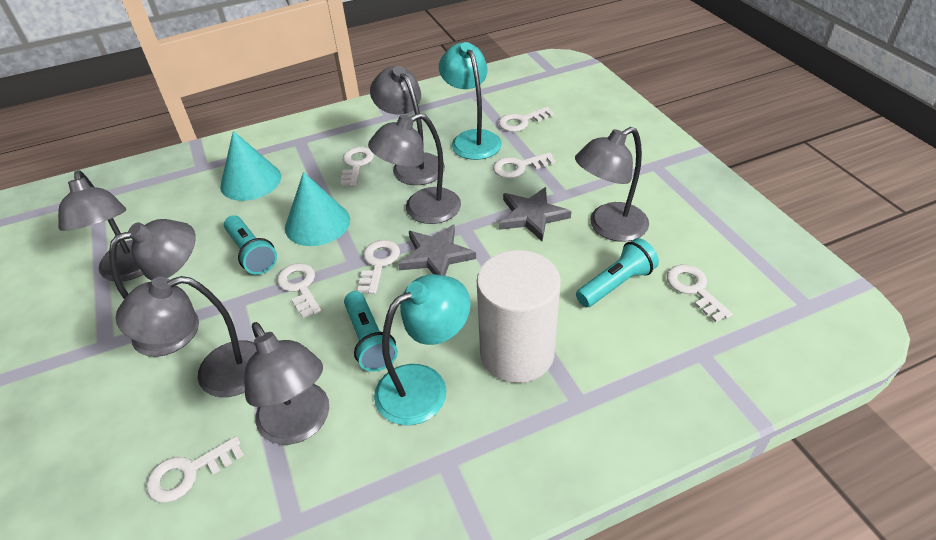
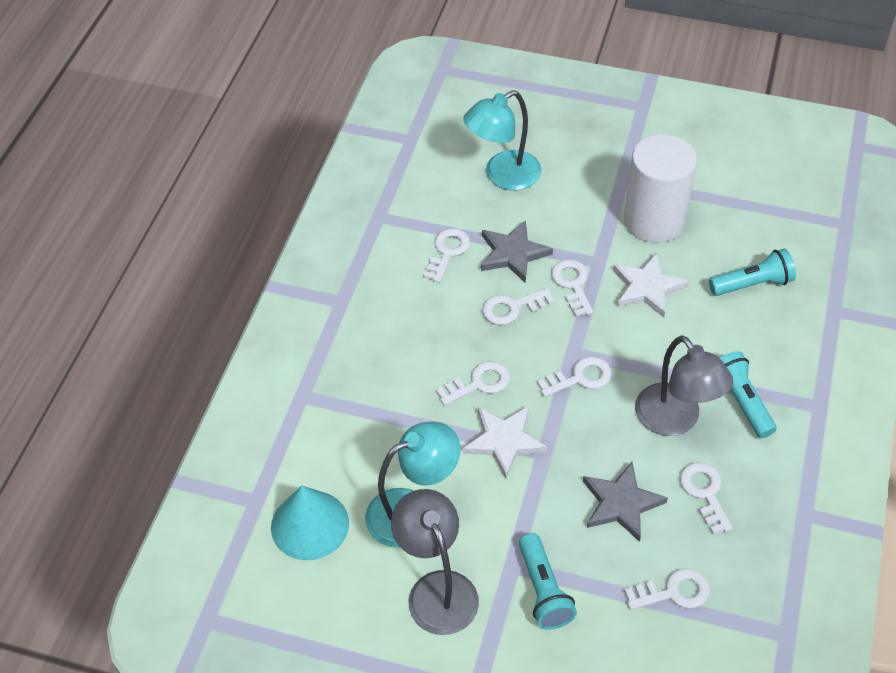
grey lamp: [58,171,144,282] [109,219,199,357] [116,276,257,397] [244,322,329,445] [368,113,461,224] [370,66,445,185] [575,127,649,242] = 7 -> [391,489,479,635] [635,335,733,436] = 2
turquoise cone: [220,131,281,201] [285,172,350,246] = 2 -> [271,486,349,560] = 1
white star: none = 0 -> [463,406,547,478] [613,253,689,317] = 2

